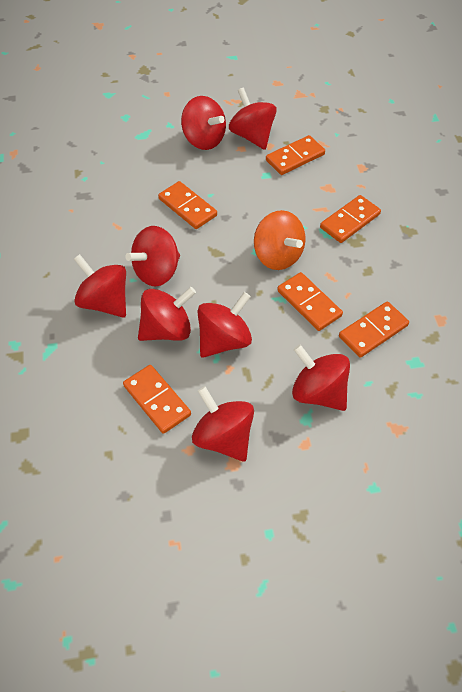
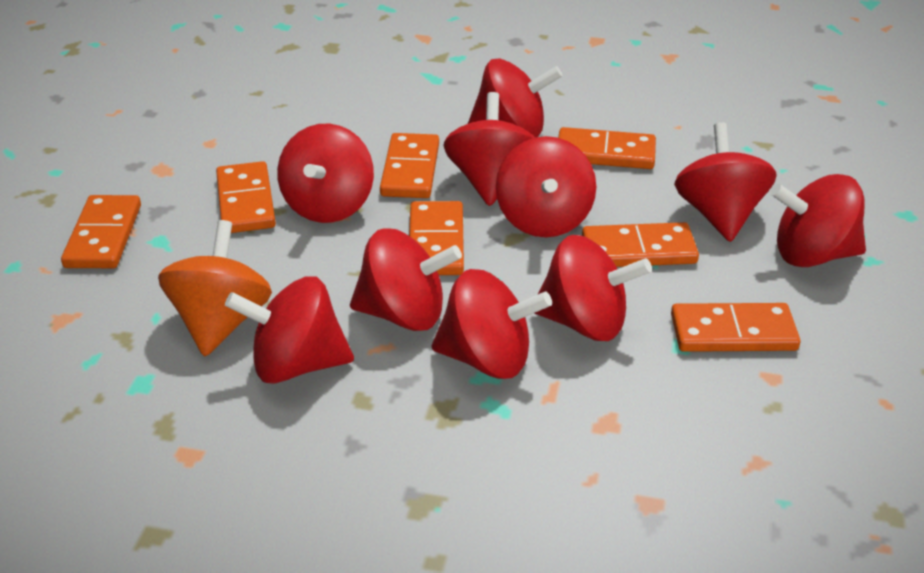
orange domino: [123,365,191,434] [158,181,217,229] [266,135,325,175] [277,272,343,331] [320,195,381,243] [339,301,409,358] = 6 -> [61,195,141,268] [216,161,276,233] [380,133,439,198] [409,201,464,275] [558,127,656,169] [582,222,699,267] [671,303,800,352] = 7
red spinning top: [74,254,126,318] [125,226,180,286] [138,287,196,341] [181,96,226,150] [192,386,254,462] [198,292,252,358] [229,88,277,150] [292,344,350,411] = 8 -> [225,276,354,384] [277,124,374,223] [350,228,462,331] [432,269,552,379] [443,92,535,206] [468,58,563,138] [496,136,596,237] [534,235,652,341] [674,122,777,242] [770,174,866,267] = 10

